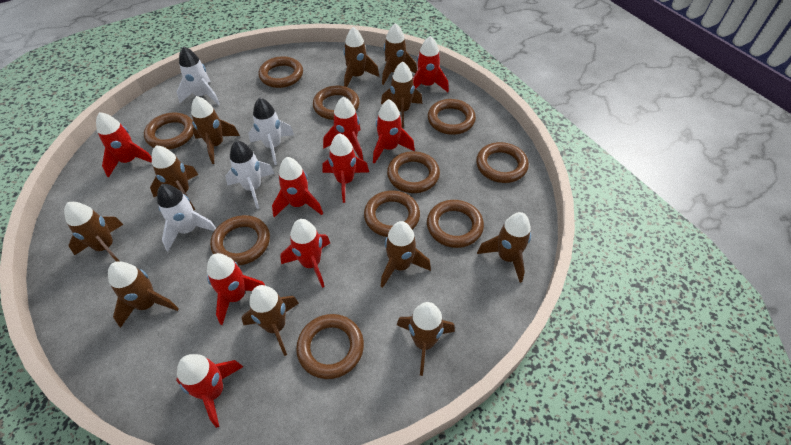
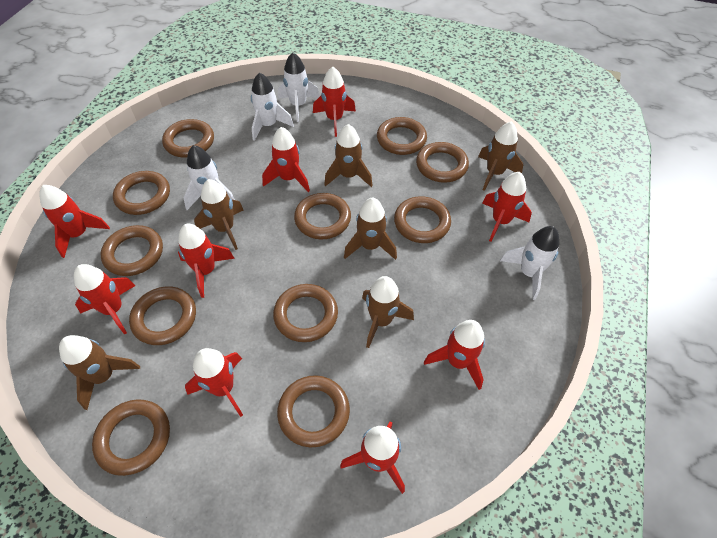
brown ring: [144,112,194,150] [210,215,270,265] [259,56,303,88] [296,314,364,379] [313,86,360,120] [364,190,420,237] [387,151,440,193] [427,200,484,248] [428,99,476,135] [476,142,529,183] = 10 -> [92,399,170,476] [101,225,163,276] [113,171,170,215] [129,286,196,345] [162,119,214,158] [273,284,338,342] [277,375,350,447] [294,193,351,239] [377,117,427,155] [394,196,451,243] [416,142,469,183] = 11
brown rocket: [64,202,124,262] [108,261,179,328] [150,145,199,211] [191,96,240,164] [242,285,299,356] [343,27,379,87] [381,62,422,128] [381,221,431,288] [382,23,417,85] [397,302,455,376] [477,212,531,283] = 11 -> [59,335,140,410] [194,179,244,250] [324,124,373,187] [344,198,397,260] [362,276,414,348] [478,122,523,191] = 6

